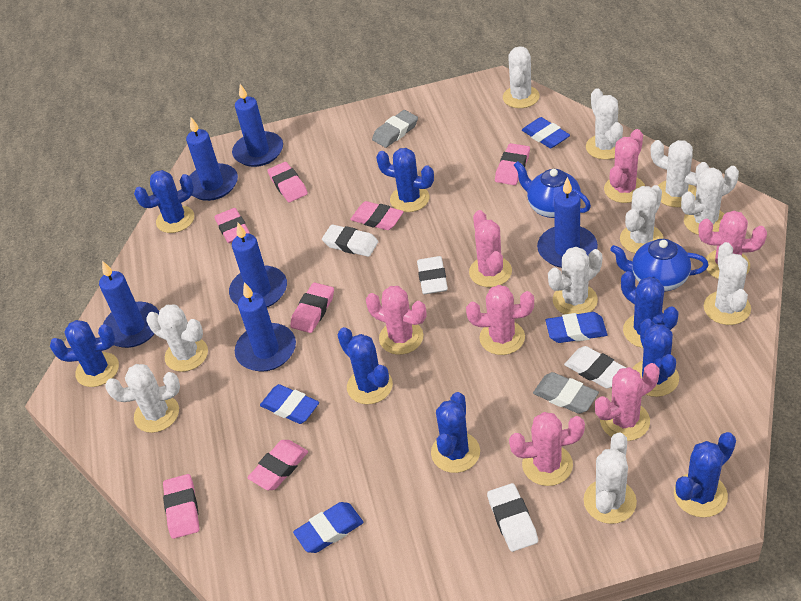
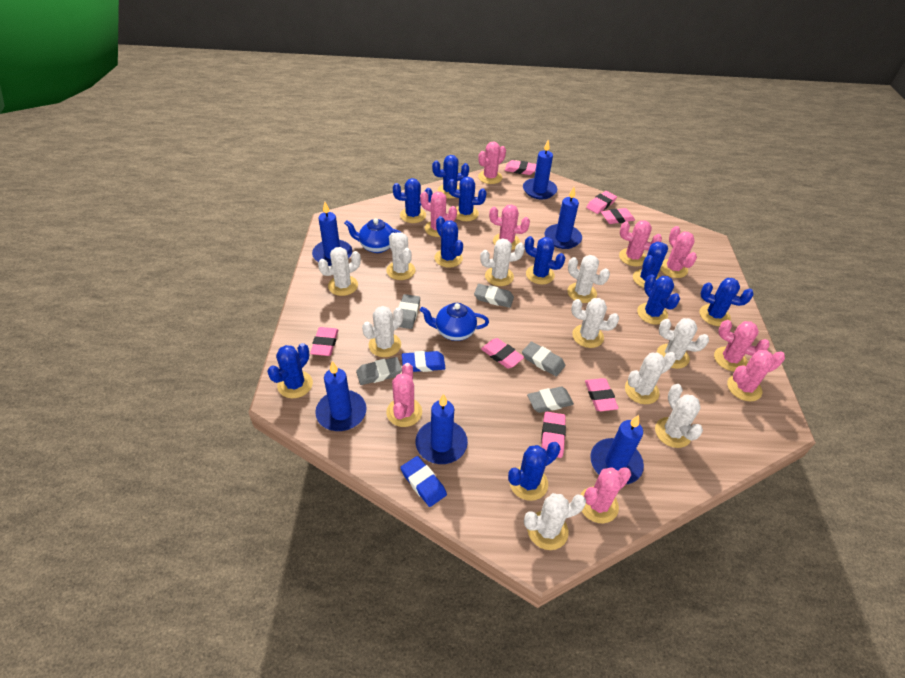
blue cactus: [50,320,119,387] [134,170,194,233] [338,327,393,404] [376,148,434,212] [431,392,480,473] [621,271,679,348] [632,319,679,397] [674,432,736,517] = 8 -> [267,343,313,398] [393,178,432,223] [432,155,469,198] [434,216,463,268] [448,177,487,221] [508,442,560,501] [525,236,565,285] [633,242,668,288] [637,274,680,325] [700,278,753,326] = 10
blue eraser: [260,384,319,424] [293,502,364,553] [522,117,570,148] [545,312,607,343] = 4 -> [400,456,447,507] [402,351,446,372] = 2
grey eraser: [372,110,418,148] [533,372,599,414] = 2 -> [356,357,402,385] [399,294,420,329] [474,284,514,308] [522,341,566,377] [527,387,574,413] = 5
pink cactus: [366,286,426,355] [466,285,534,355] [469,210,512,287] [509,412,585,486] [595,363,659,441] [604,129,645,203] [699,211,767,279] = 7 -> [386,363,422,427] [420,191,457,237] [478,141,506,184] [489,205,530,250] [581,467,631,523] [619,220,662,266] [660,226,697,278] [714,320,770,371] [727,350,785,401] = 9
white eraser: [322,224,378,257] [417,256,448,294] [487,483,538,552] [564,346,626,388] = 4 -> none = 0

